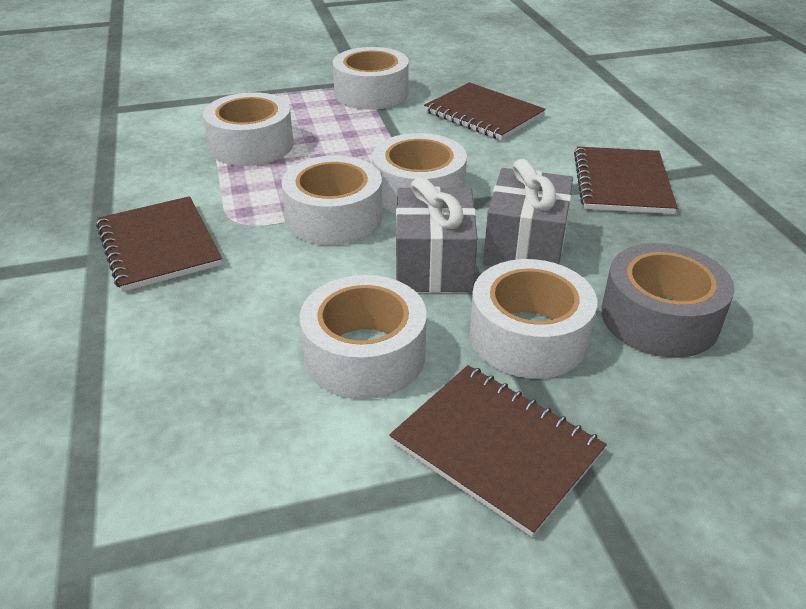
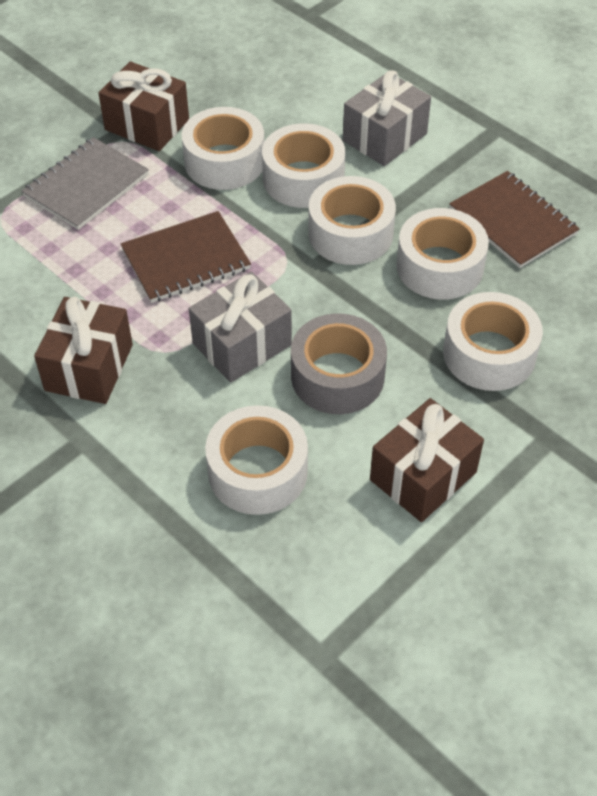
brown gift: none = 0 -> [34,297,133,404] [98,62,189,151] [370,398,484,522] = 3
brown notebook: [96,196,222,292] [389,365,607,537] [424,82,546,140] [574,146,678,214] = 4 -> [121,211,251,303] [449,171,580,268] = 2
grey notebook: none = 0 -> [21,137,149,230] = 1

